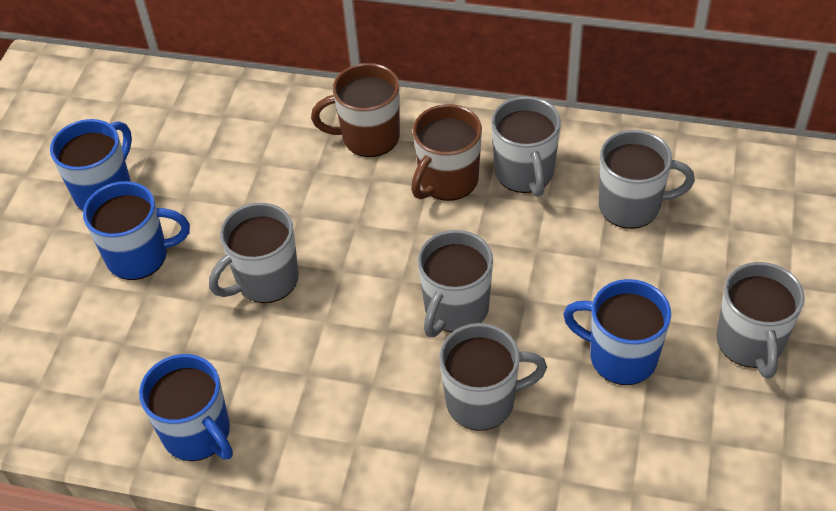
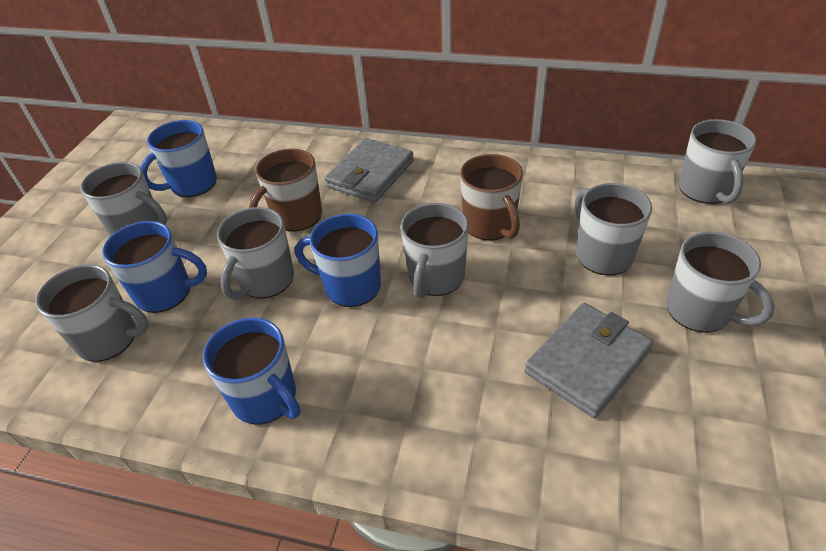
grey mug: [209,203,299,303] [417,230,493,337] [439,323,547,431] [491,96,561,197] [599,130,695,229] [716,262,805,378] = 6 -> [36,264,149,362] [81,162,167,236] [217,207,294,300] [401,203,469,299] [575,183,652,276] [666,231,775,333] [679,119,757,204] = 7
grey wallet: none = 0 -> [325,138,414,203] [524,303,653,418] = 2

